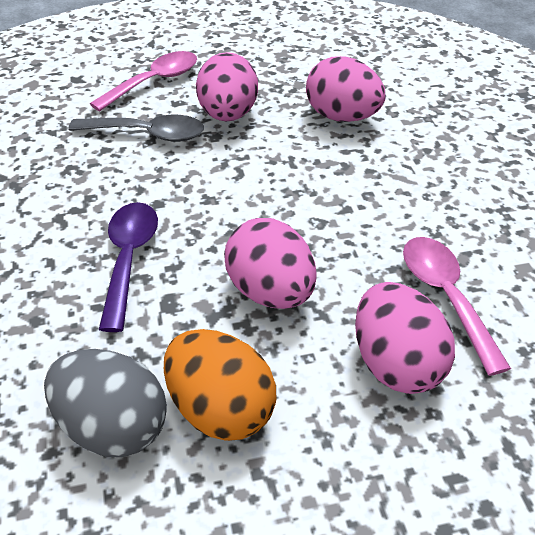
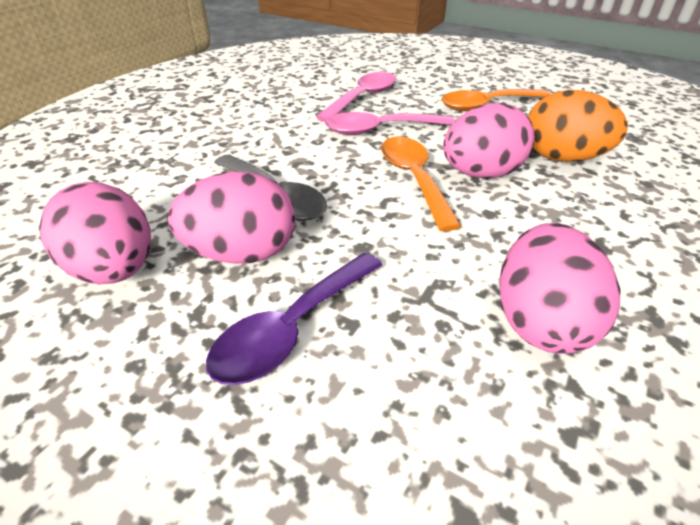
grey egg: [44,349,167,457] = 1 -> none = 0
orange spoon: none = 0 -> [381,137,461,231] [441,89,550,111] = 2

